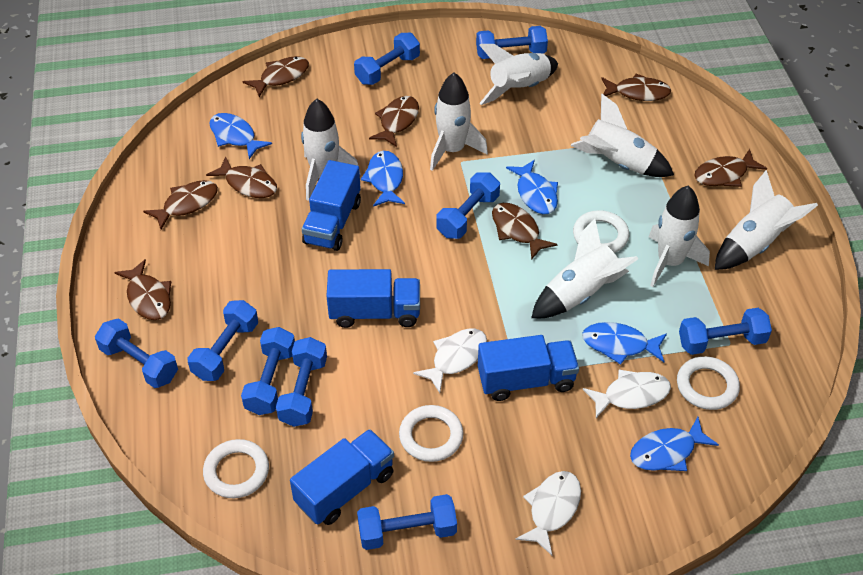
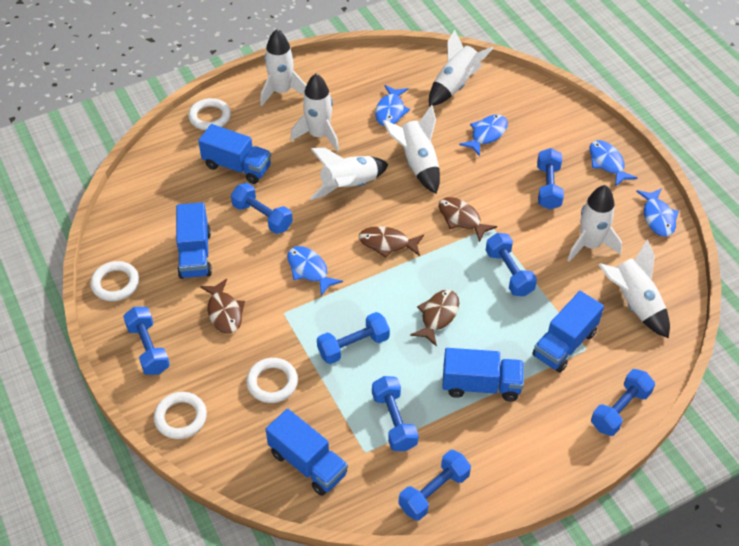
blue dumbbell: [95,318,178,388] [188,300,258,381] [241,327,295,415] [276,337,327,427] [354,33,420,85] [357,494,457,550] [436,172,500,239] [476,26,548,59] [679,308,772,355] = 9 -> [123,307,170,375] [231,183,293,234] [317,312,390,364] [372,376,419,451] [398,450,471,520] [485,233,537,296] [537,148,564,210] [591,369,655,436] = 8
blue truck: [290,429,394,525] [302,160,361,251] [327,269,420,328] [478,335,579,401] = 4 -> [176,202,212,279] [198,124,271,184] [266,409,348,496] [442,348,524,401] [532,291,604,373] = 5
brown fish: [114,259,171,320] [143,180,218,229] [206,156,277,198] [243,56,309,97] [369,96,419,147] [492,203,557,259] [601,74,671,101] [694,149,767,187] = 8 -> [200,279,245,334] [359,226,424,258] [410,290,459,347] [439,197,497,242] = 4
white fish: [413,328,487,393] [516,471,581,555] [583,370,671,418] = 3 -> none = 0

